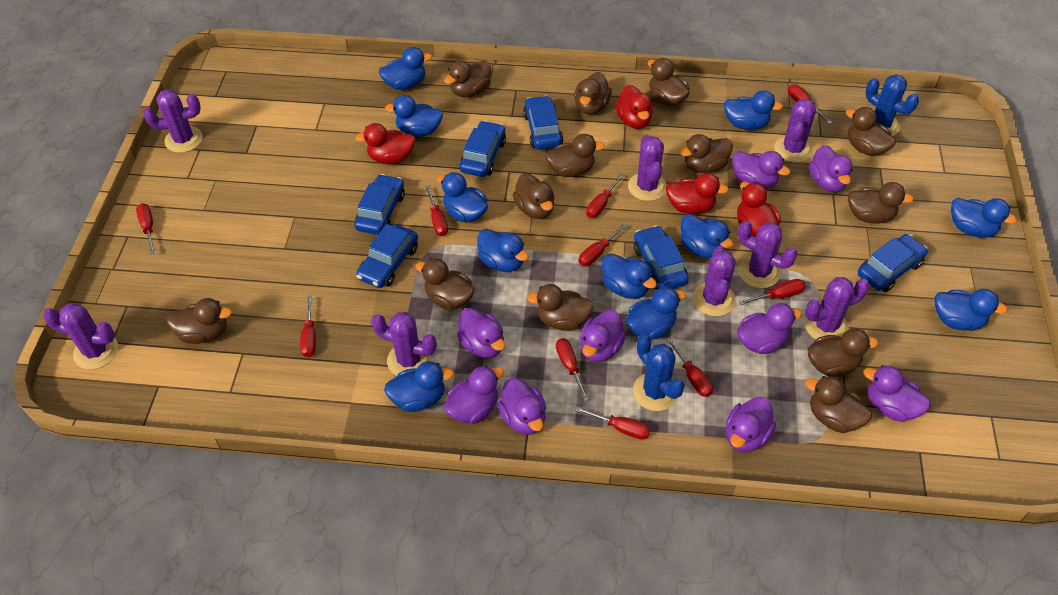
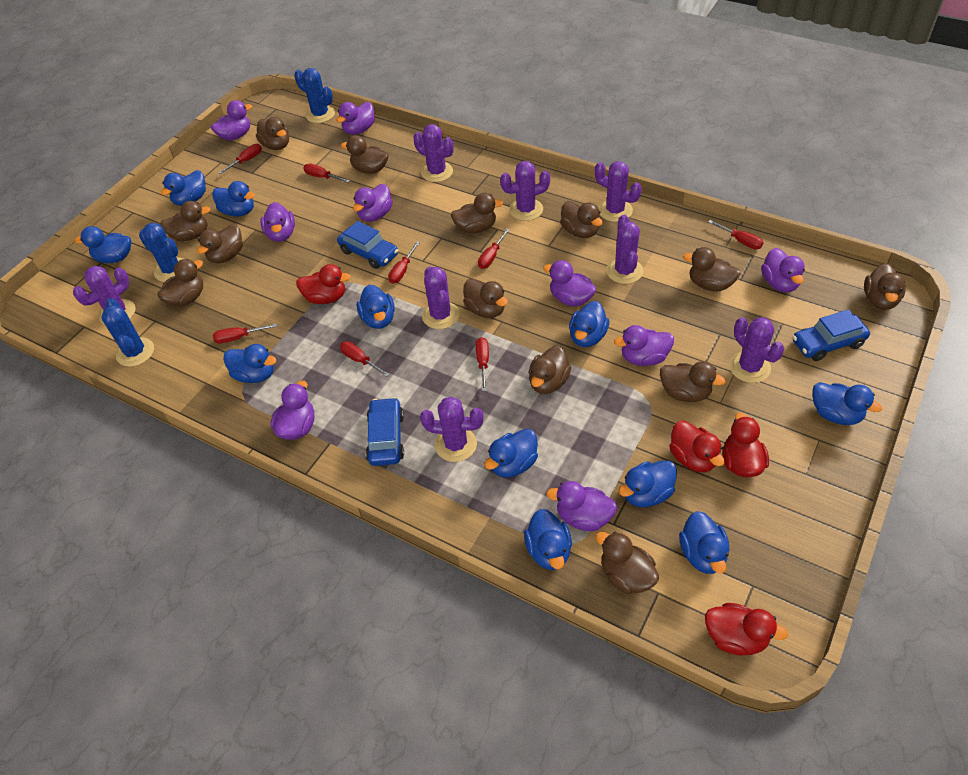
blue cactus: [633,334,685,411] [866,74,919,136] = 2 -> [101,298,154,367] [139,223,183,282] [294,68,335,123] = 3
blue car: [354,174,405,235] [356,224,418,288] [459,121,506,177] [523,96,563,150] [634,225,689,289] [858,234,928,292] = 6 -> [337,221,398,269] [366,397,404,466] [793,310,870,361] = 3
red screwdriver: [136,203,155,254] [300,296,316,357] [425,186,448,236] [556,338,589,401] [575,407,650,440] [578,223,628,266] [586,173,624,218] [666,338,713,397] [739,279,806,305] [788,84,832,124] = 10 -> [213,324,277,343] [219,144,262,174] [303,163,350,183] [340,341,389,377] [388,241,420,284] [476,337,489,391] [478,229,510,269] [708,220,764,249] = 8

